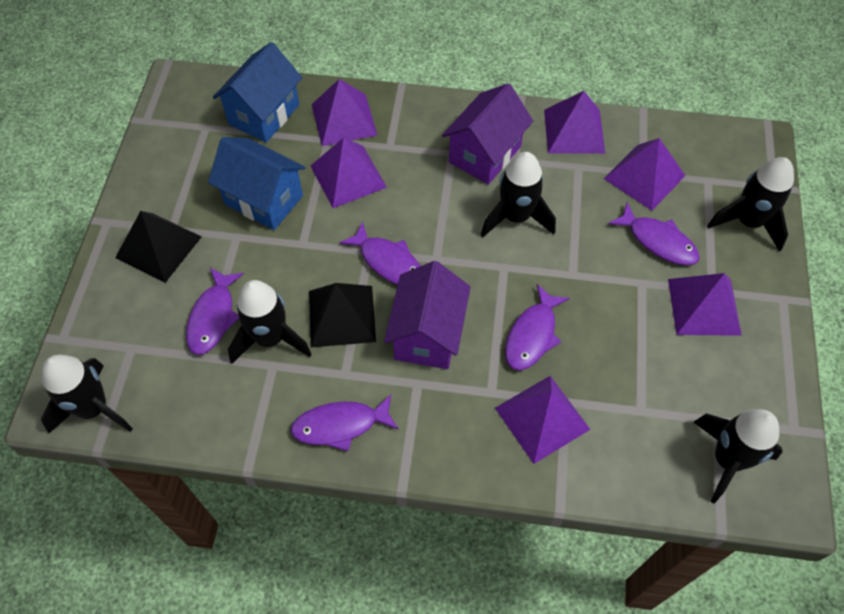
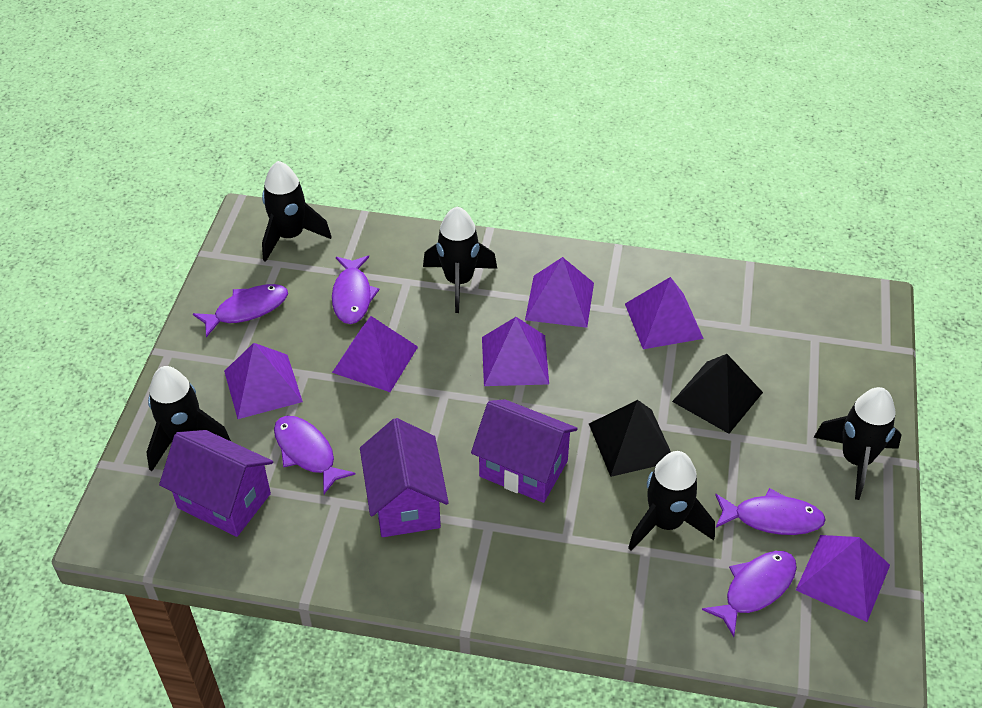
blue house: [208,137,306,230] [213,42,302,143] = 2 -> none = 0
purple house: [384,261,471,369] [442,83,533,185] = 2 -> [159,430,273,537] [360,418,449,537] [471,399,578,503] = 3

